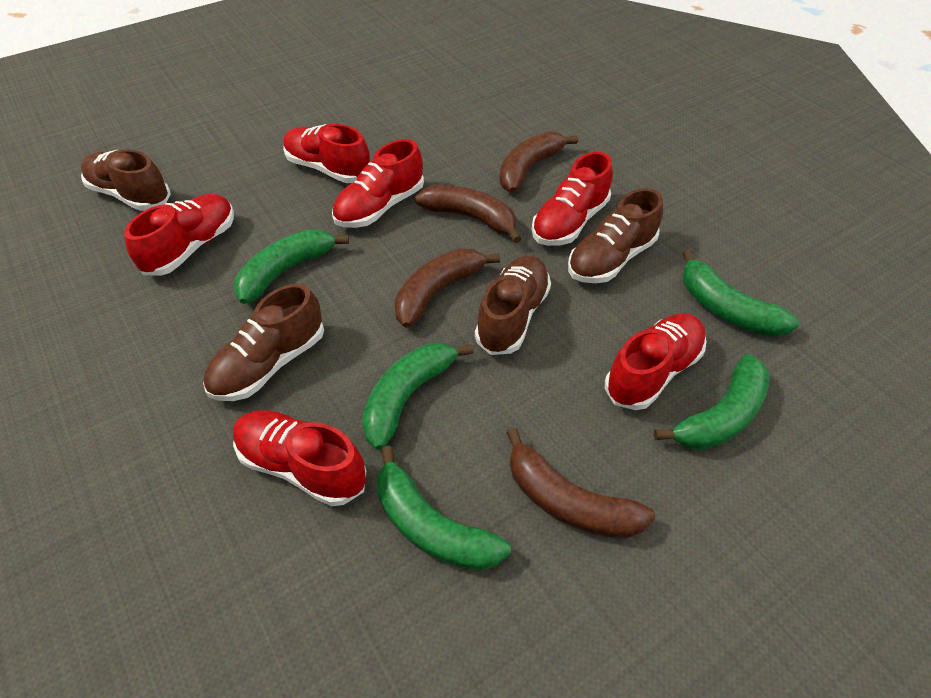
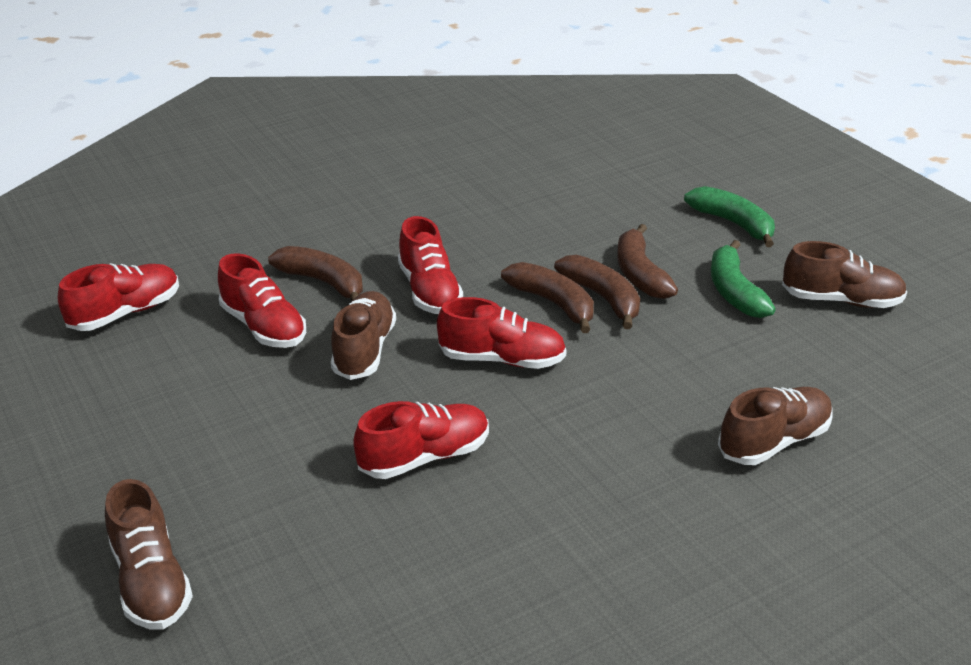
green banana: [234,229,349,304] [362,343,473,450] [377,446,511,571] [654,354,770,450] [682,250,800,337] = 5 -> [684,186,775,247] [711,240,776,318] = 2
red shoe: [124,194,234,276] [233,410,366,506] [283,124,370,183] [332,139,424,228] [531,152,613,246] [605,313,706,410] = 6 -> [58,263,179,331] [218,253,306,348] [353,401,489,479] [398,216,463,314] [437,297,567,369] = 5

